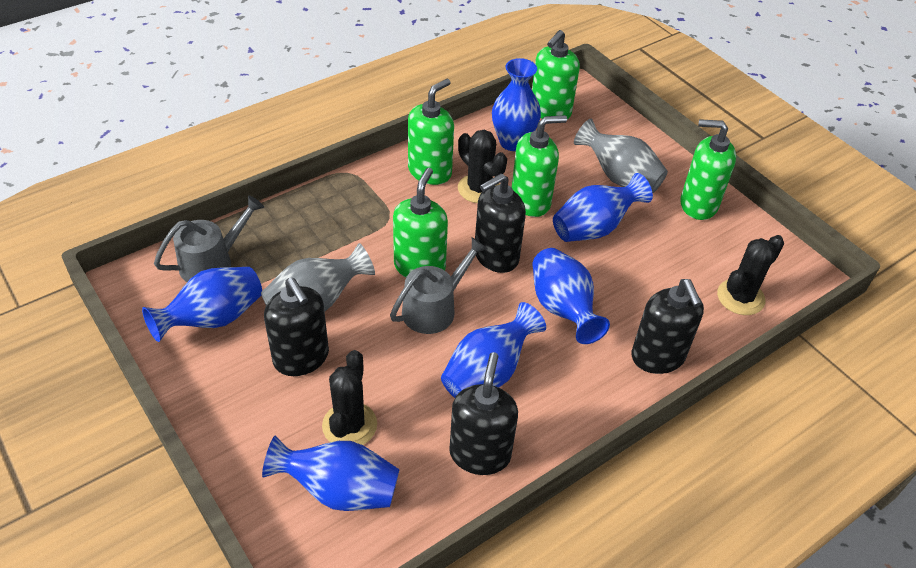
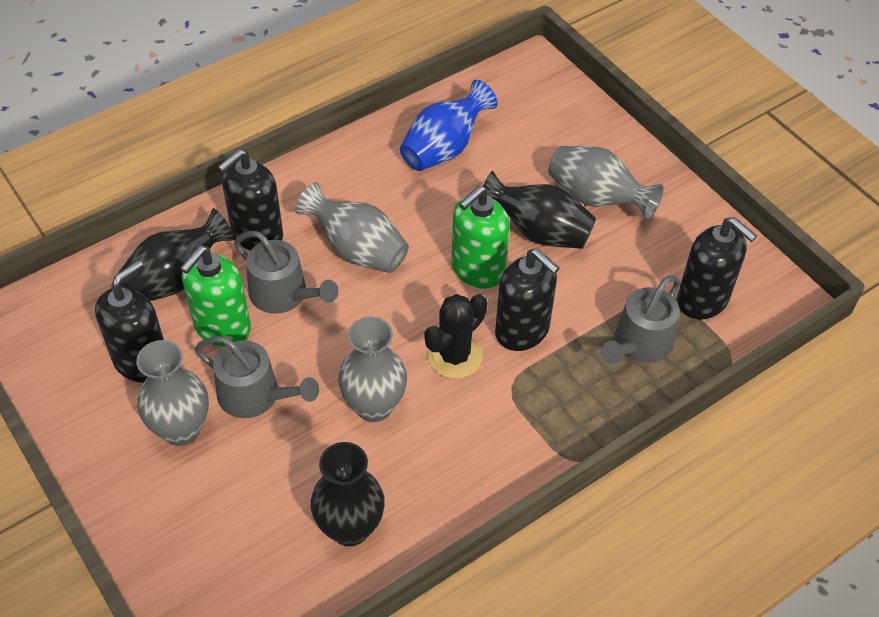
black cactus: [322,350,377,445] [458,130,507,203] [717,235,784,315] = 3 -> [424,294,487,379] = 1
black vase: none = 0 -> [117,208,236,301] [311,442,385,546] [483,171,596,249] = 3
blue vase: [142,267,262,342] [262,436,399,511] [441,302,546,398] [492,58,541,151] [532,248,610,344] [553,173,653,242] = 6 -> [400,80,498,171] = 1
green soap dispenser: [393,168,448,277] [408,79,454,185] [512,115,567,217] [532,30,580,120] [680,119,736,220] = 5 -> [180,246,251,347] [451,185,510,289] = 2
grey vase: [261,243,375,311] [574,119,668,193] = 2 -> [136,340,209,446] [295,182,409,273] [338,316,407,422] [549,146,664,219] = 4
grey watering can: [154,196,264,282] [390,238,488,334] = 2 -> [195,336,319,418] [234,231,339,314] [601,276,681,364] = 3

